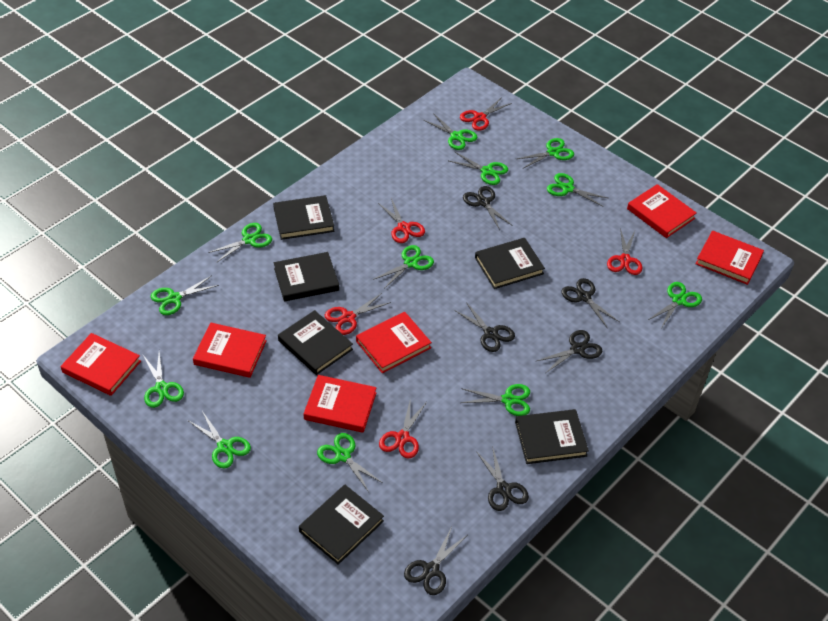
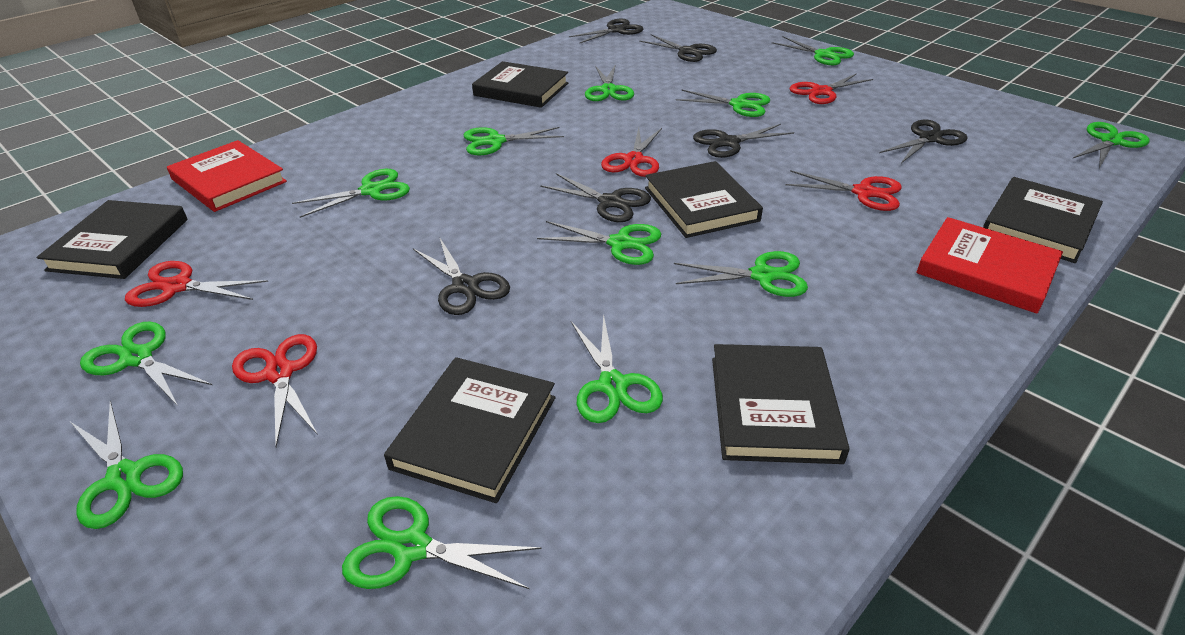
red book: [60,333,141,396] [193,323,267,378] [304,375,377,433] [356,312,432,373] [627,184,697,238] [696,231,764,285] = 6 -> [167,140,287,212] [917,217,1063,313] = 2

